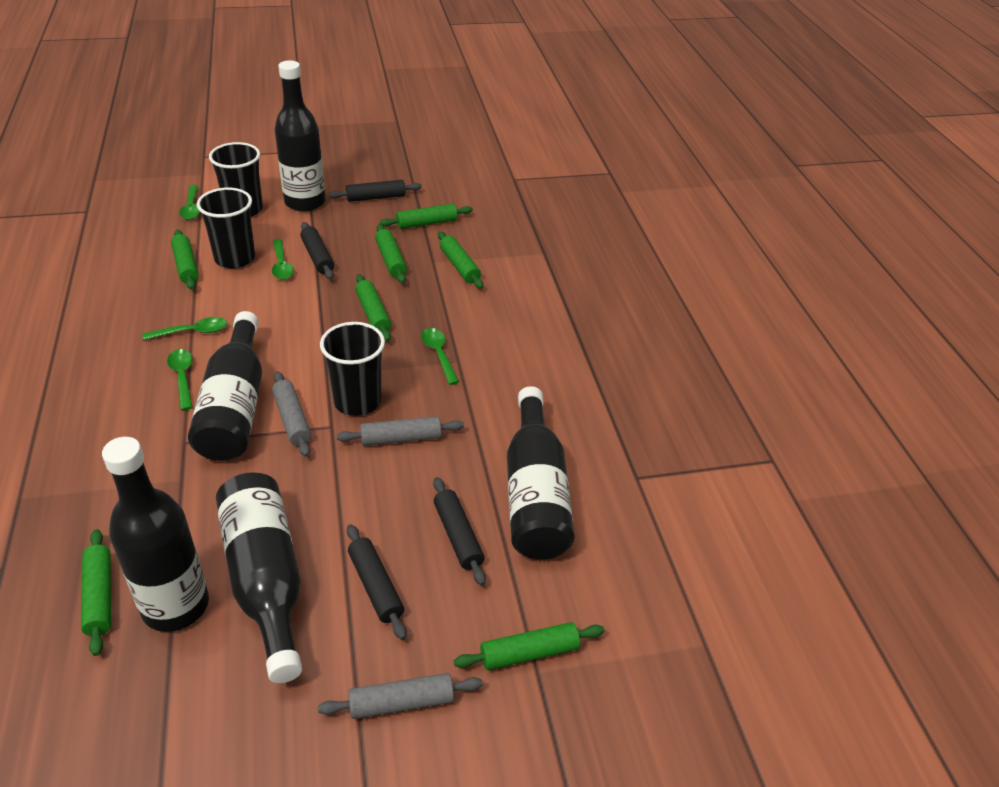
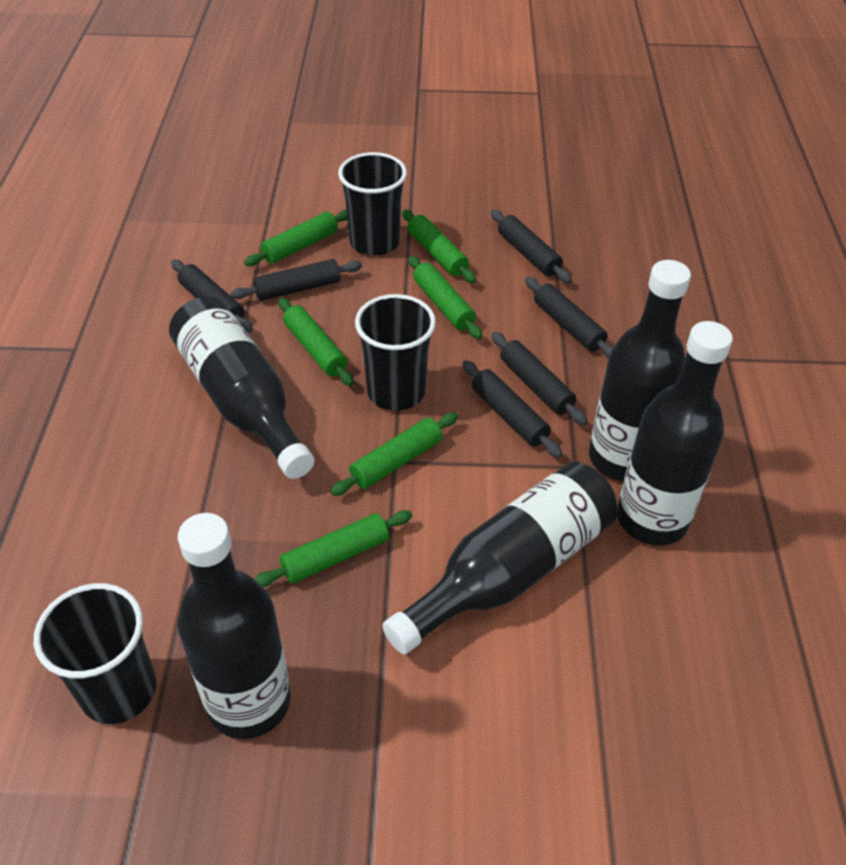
black rolling pin: [300,222,334,280] [329,180,422,202] [347,524,407,640] [433,477,486,586] = 4 -> [171,260,253,332] [230,259,362,301] [462,360,563,458] [491,210,572,283] [491,332,588,425] [525,277,613,358] = 6
green rolling pin: [81,529,111,656] [171,230,199,290] [355,274,391,341] [375,224,407,283] [380,204,473,229] [438,231,483,289] [454,622,604,670] = 7 -> [244,210,347,266] [255,510,412,587] [278,298,354,386] [330,412,458,496] [402,210,476,283] [408,256,483,339] = 6
green spoon: [142,317,227,340] [167,349,193,410] [179,185,200,220] [272,239,294,280] [421,328,459,385] = 5 -> none = 0
grey rolling pin: [272,371,311,457] [318,673,483,719] [337,416,464,446] = 3 -> none = 0

